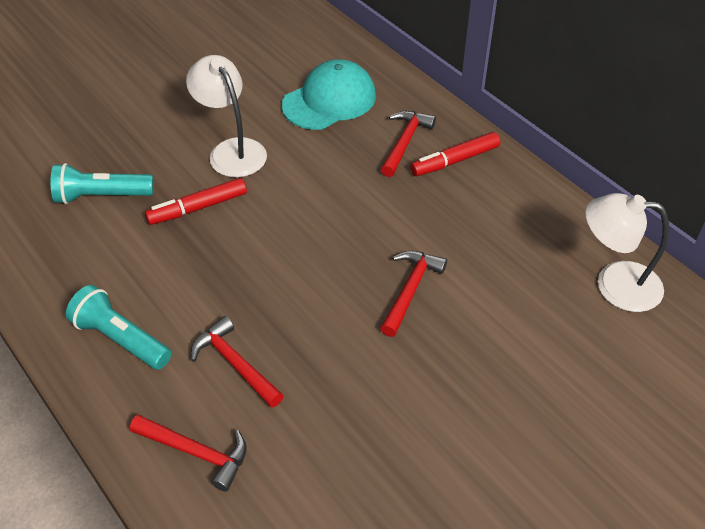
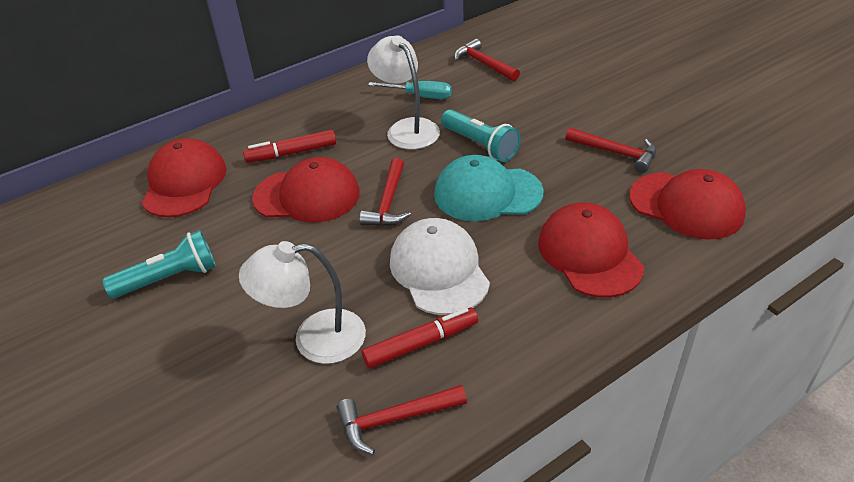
red cap: none = 0 -> [141,138,226,218] [252,157,360,223] [538,202,644,298] [629,169,746,240] = 4
turquoise screwdriver: none = 0 -> [368,81,452,99] = 1
white cap: none = 0 -> [390,218,490,315] = 1

